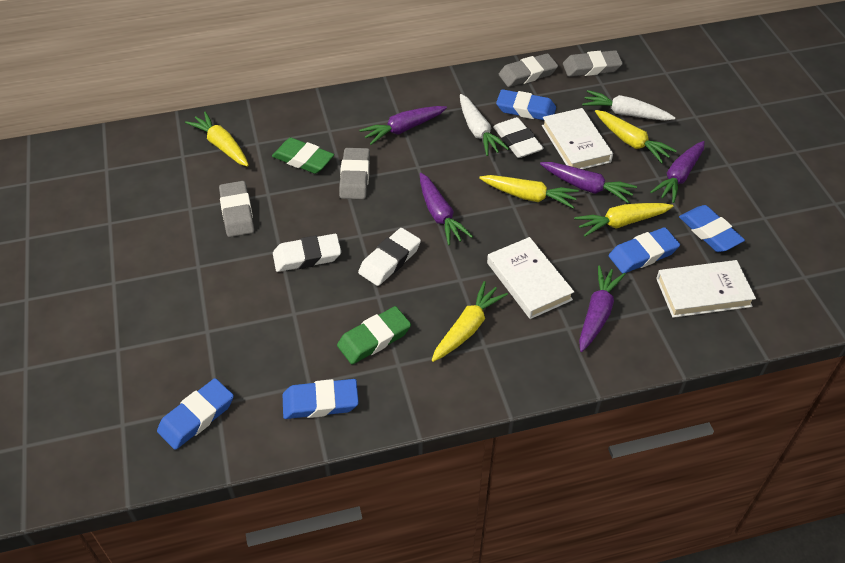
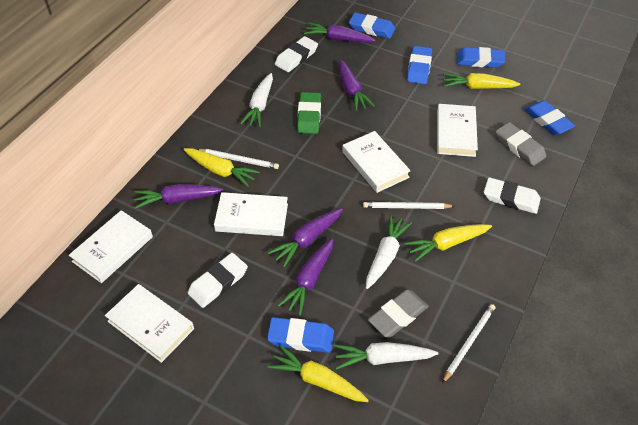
green eraser: [272,138,334,174] [337,306,411,364] = 2 -> [297,92,321,134] = 1
grey eraser: [219,181,254,237] [339,148,370,199] [499,53,558,87] [563,50,623,77] = 4 -> [368,289,429,337] [496,122,546,166] = 2
white book: [487,237,574,319] [542,108,613,169] [656,260,756,318] = 3 -> [69,210,153,283] [105,284,194,363] [214,192,288,236] [342,131,411,193] [437,104,478,157] = 5
white carrot: [460,94,509,156] [582,90,676,121] = 2 -> [240,73,273,127] [334,342,438,370] [366,215,412,289] = 3
white pencil: none = 0 -> [196,149,279,169] [363,202,454,209] [442,304,495,384] = 3
yellow carrot: [185,112,249,167] [432,281,508,362] [479,175,579,208] [574,203,673,237] [595,110,677,163] = 5 -> [183,148,260,187] [268,345,369,402] [405,224,492,262] [443,73,520,89] = 4

